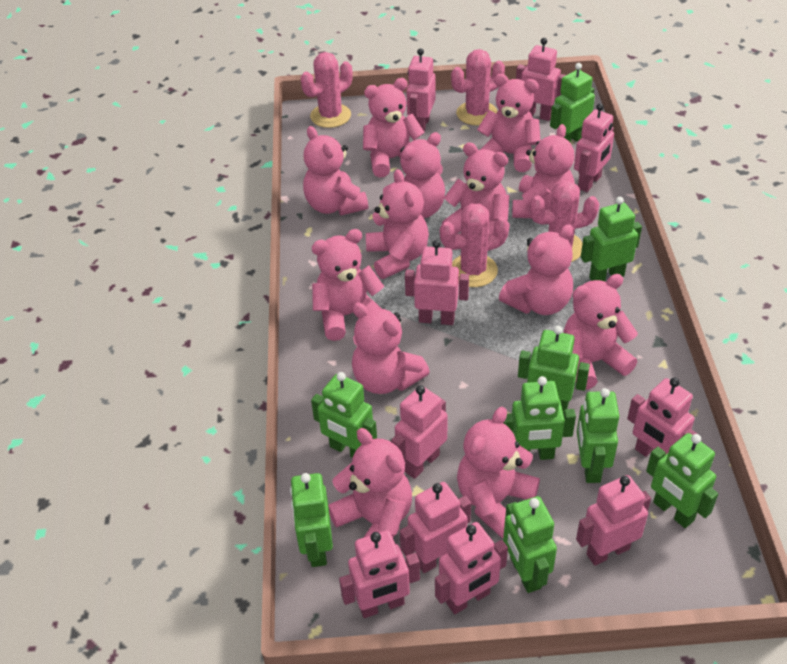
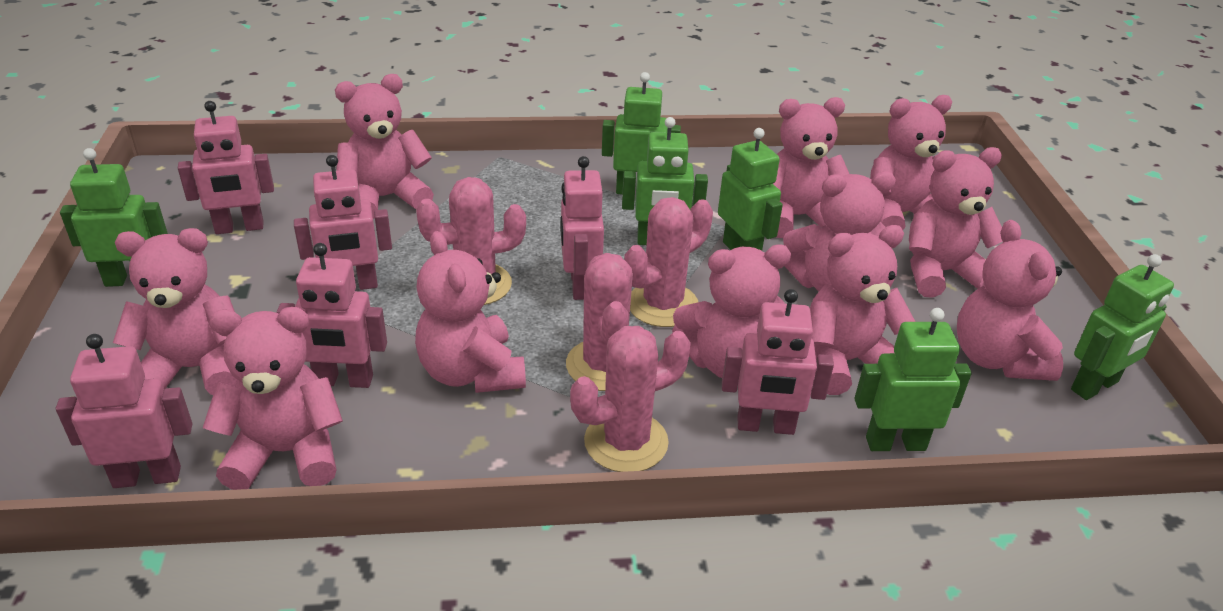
green robot: [290,473,333,567] [311,372,377,458] [503,376,576,460] [503,496,557,593] [518,326,590,413] [550,63,595,143] [577,388,619,483] [581,197,642,281] [646,433,718,528] = 9 -> [60,148,168,287] [602,72,681,194] [622,117,708,245] [718,128,783,251] [854,308,972,451] [1071,254,1174,400] = 6
pink robot: [339,530,420,618] [391,385,448,479] [400,482,471,573] [405,240,469,325] [406,48,436,132] [435,522,508,614] [516,38,566,121] [574,103,614,192] [576,475,651,566] [627,378,697,457] = 10 -> [56,334,192,488] [178,101,274,234] [277,243,387,388] [294,155,392,290] [560,156,604,300] [722,289,834,435] = 6
pink teddy bear: [303,126,368,215] [312,229,384,341] [328,428,412,538] [352,303,430,394] [363,78,425,177] [366,169,429,279] [380,132,445,218] [442,142,509,235] [457,407,540,538] [477,74,541,172] [499,225,573,315] [512,124,575,218] [564,274,638,390] = 13 -> [113,228,238,395] [203,307,343,490] [335,74,434,219] [415,231,526,393] [672,245,791,378] [773,97,849,238] [783,171,896,291] [810,225,916,395] [870,95,952,230] [909,147,1003,298] [957,220,1063,381] = 11

